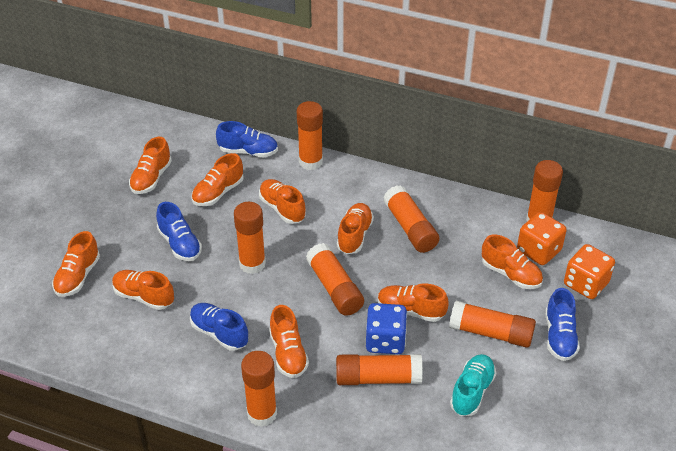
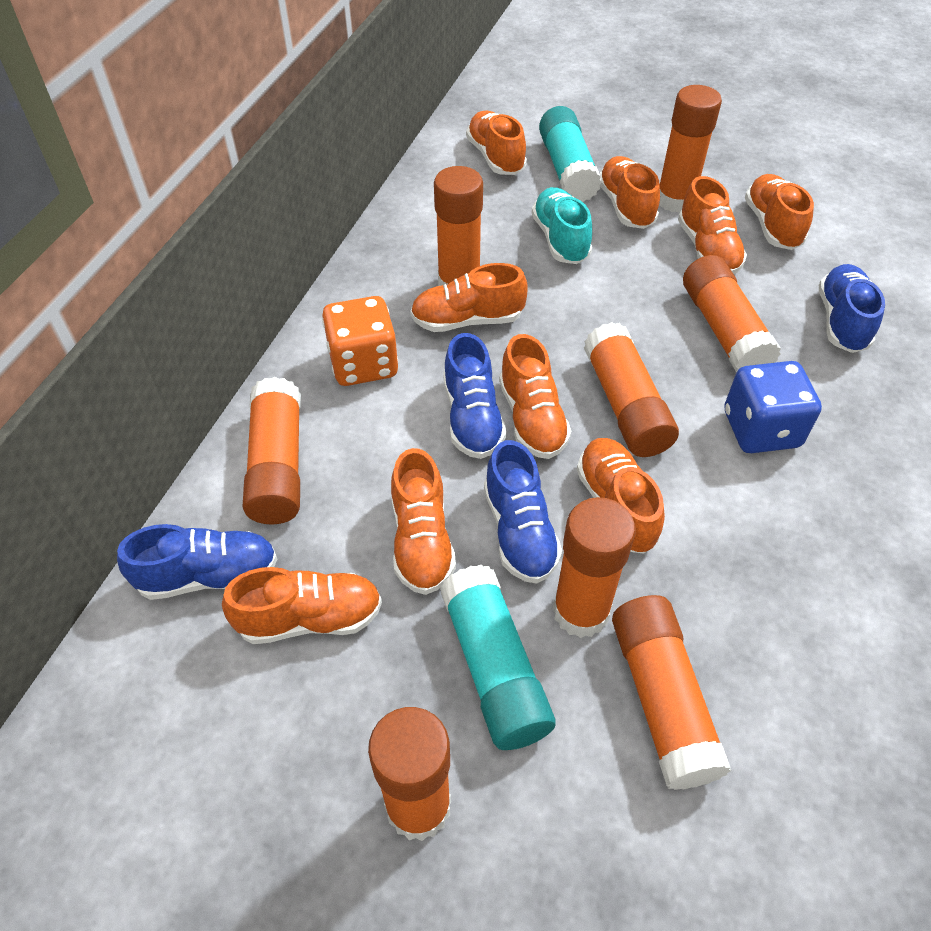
orange dice: [517,212,567,265] [564,244,615,299] = 2 -> [322,296,398,386] = 1
turquoise glue stick: none = 0 -> [440,565,556,750] [539,106,602,202] = 2

